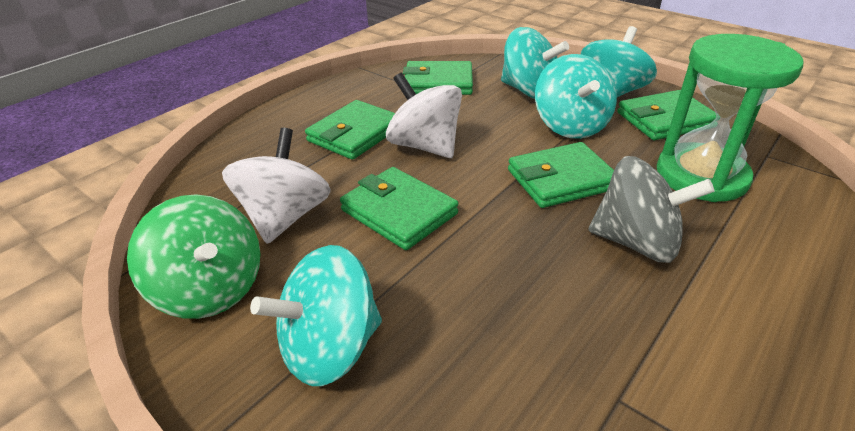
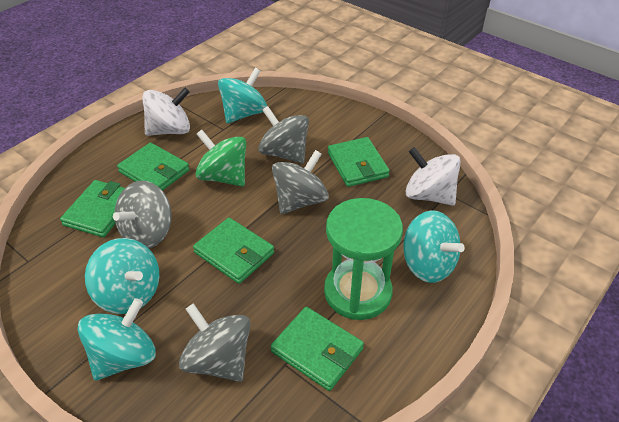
grey spinning top: [589,156,715,263] = 1 -> [113,181,172,249] [179,303,251,382] [258,106,309,164] [272,150,329,214] = 4

